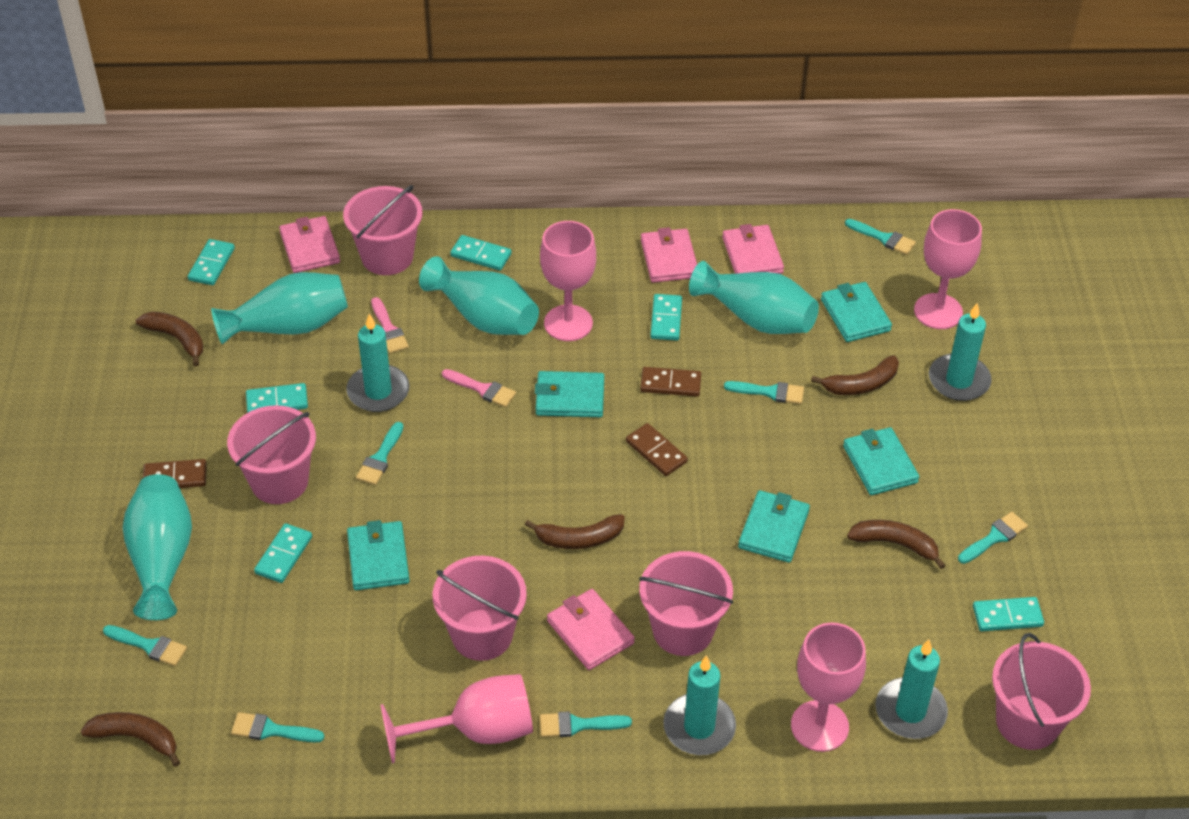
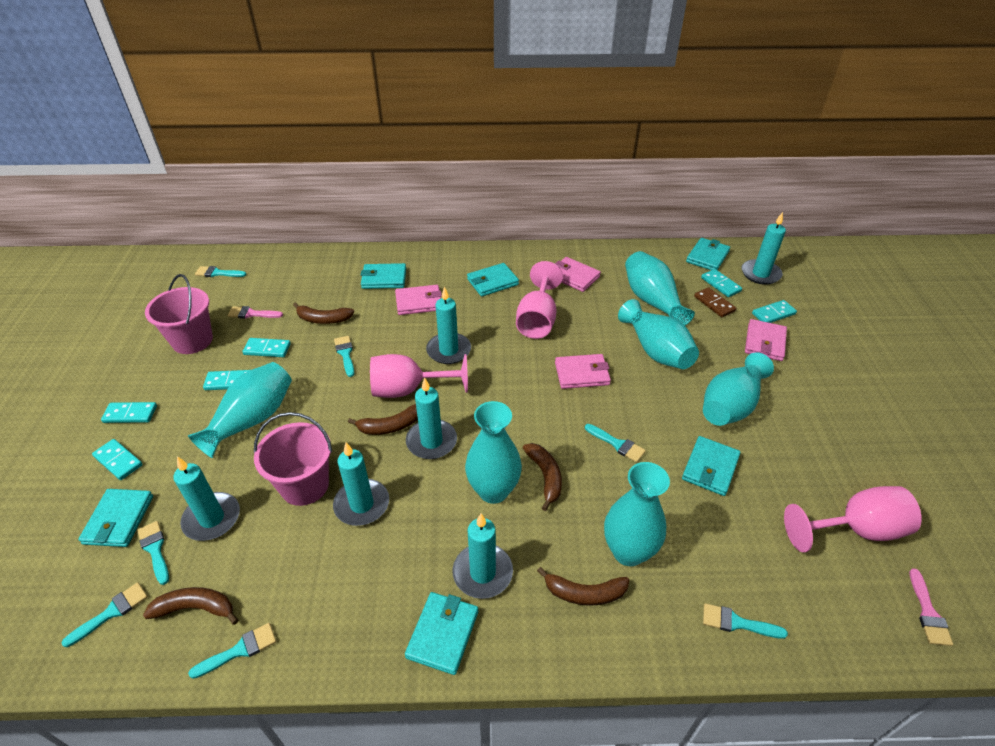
brown domino: [143,459,207,488] [626,423,688,476] [640,367,701,397] = 3 -> [694,287,736,317] = 1
pink bucket: [227,405,316,504] [343,185,422,275] [433,556,527,661] [639,551,733,656] [992,633,1091,750] = 5 -> [145,274,213,354] [254,412,332,506] = 2
pink goblet: [381,674,533,763] [540,221,596,341] [791,622,866,752] [914,209,982,329] = 4 -> [370,354,468,398] [516,261,563,339] [784,486,922,552] = 3
turquoise candle: [346,314,410,412] [663,655,736,755] [875,640,948,739] [929,303,992,401] = 4 -> [173,457,240,541] [333,442,389,526] [406,377,457,459] [426,287,471,364] [453,514,513,599] [742,212,786,285] = 6
turquoise vase: [123,474,192,620] [211,272,348,345] [419,256,539,335] [689,261,819,334] = 4 -> [188,362,292,458] [465,401,522,504] [604,462,670,566] [618,299,699,369] [625,251,695,326] [703,352,774,426] = 6
turquoise wallet: [347,520,410,590] [535,371,604,417] [738,490,810,563] [821,282,892,342] [843,427,919,495] = 5 -> [78,489,153,547] [361,263,406,289] [405,592,478,675] [467,263,519,297] [682,436,741,496] [686,238,730,270] = 6

